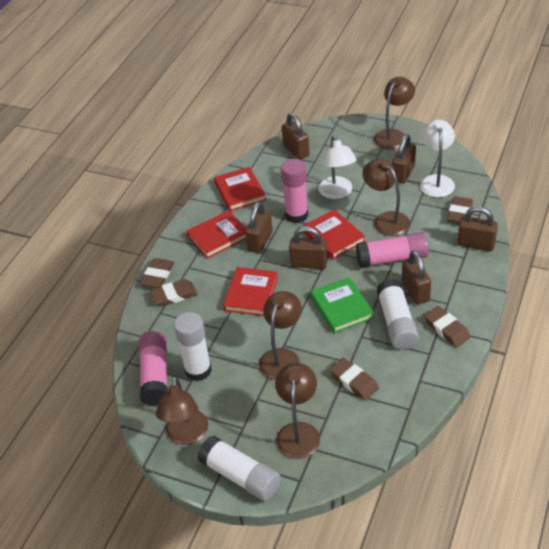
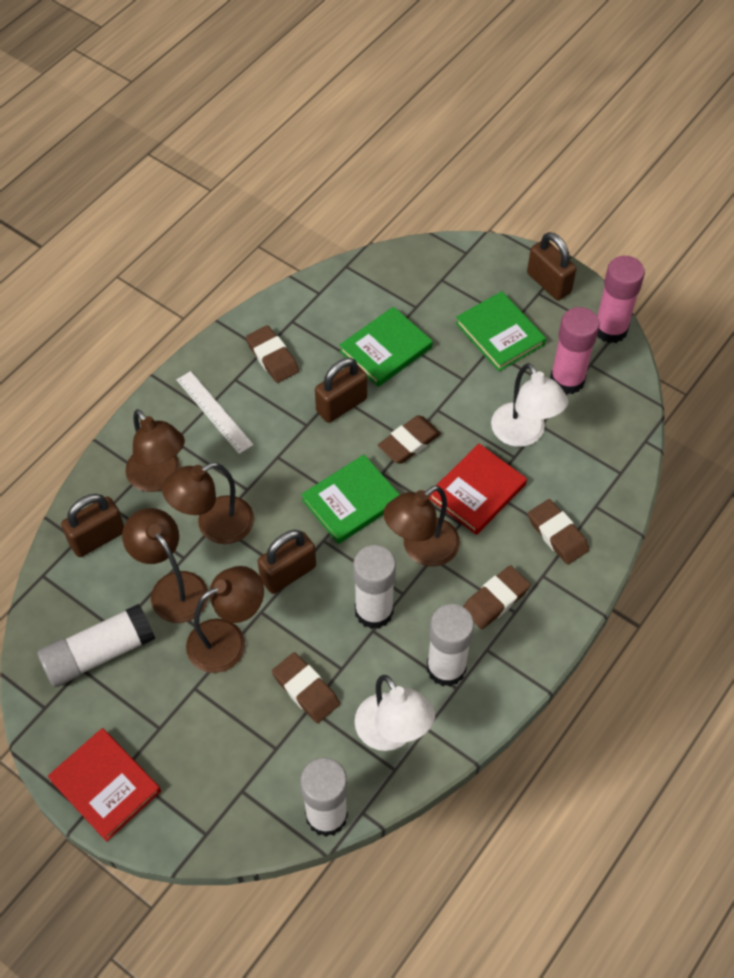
brown padlock: [245,202,273,253] [282,113,310,160] [289,226,328,269] [392,134,416,183] [402,251,431,305] [458,206,498,252] = 6 -> [61,494,124,557] [257,530,316,594] [315,358,367,423] [527,232,577,300] = 4
green book: [311,277,374,333] = 1 -> [301,455,400,544] [339,307,433,387] [456,291,546,371] = 3
pink glue stick: [139,331,168,406] [281,159,308,223] [356,232,429,268] = 3 -> [550,307,600,394] [597,256,645,343] = 2
red book: [186,210,246,259] [214,167,266,211] [223,267,278,316] [302,209,365,259] = 4 -> [48,728,161,842] [429,444,527,535] = 2
white glue stick: [174,312,212,381] [197,436,281,501] [377,279,419,350] = 3 -> [38,604,155,687] [300,758,348,837] [353,545,396,629] [427,604,474,687] = 4
white ruler: none = 0 -> [177,371,253,454] = 1

